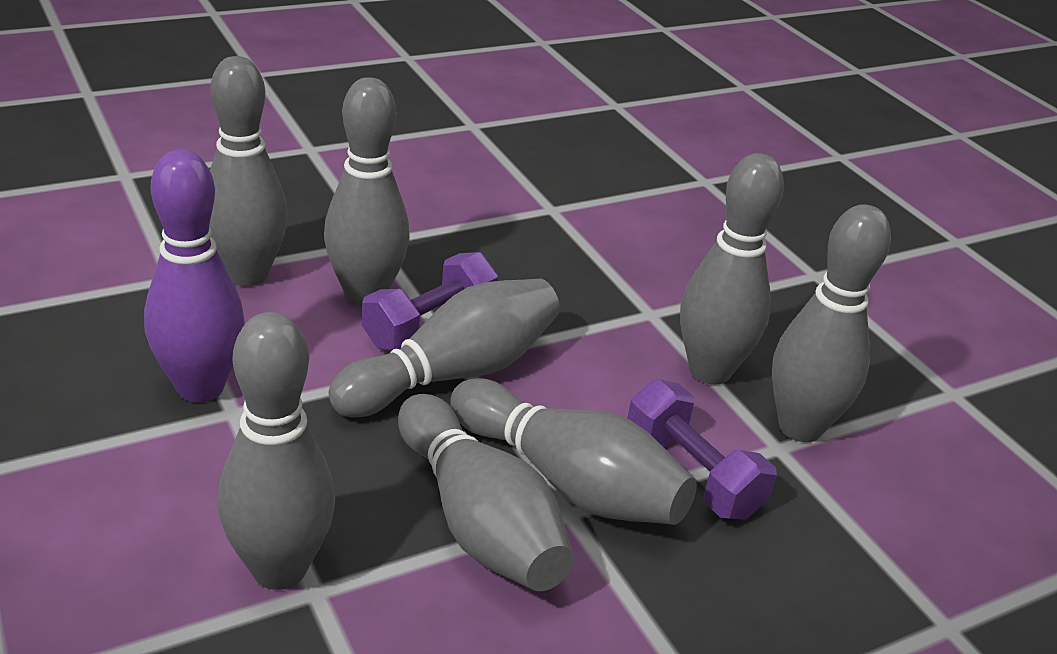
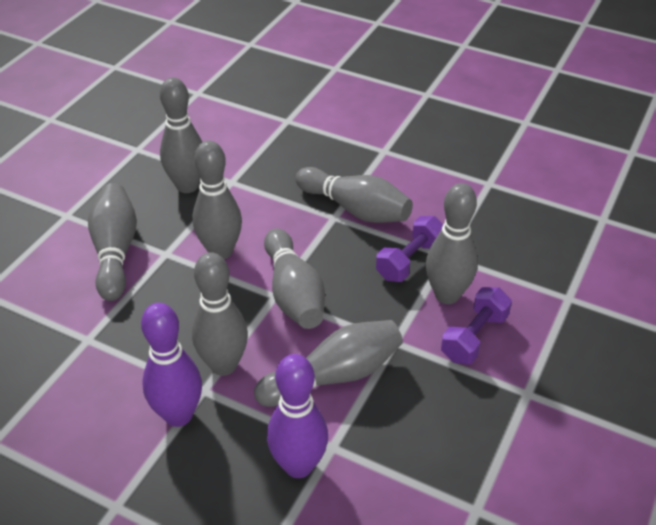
purple bowling pin: [144,149,245,402] = 1 -> [141,303,202,427] [267,354,328,478] = 2

